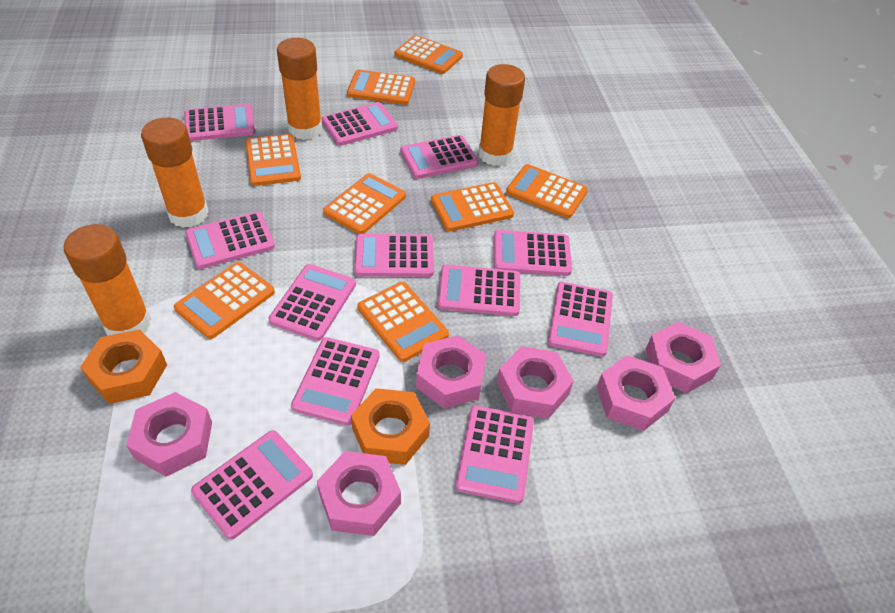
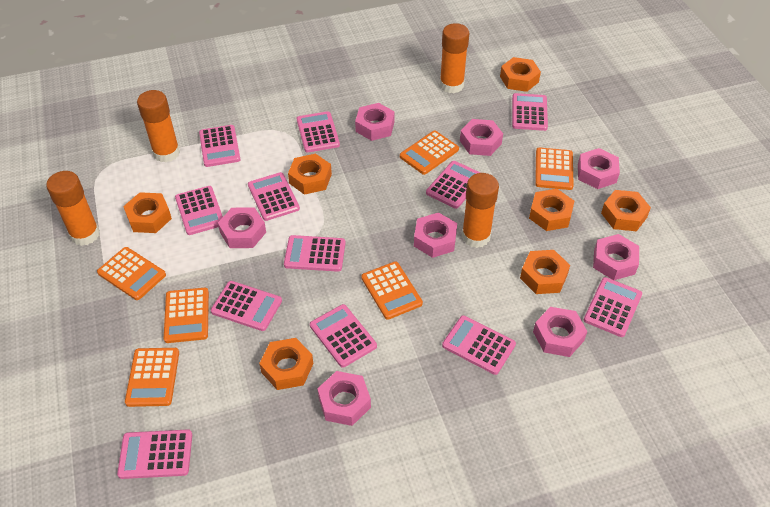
orange calculator: [174,262,275,339] [245,134,301,186] [323,173,406,234] [347,70,415,105] [357,282,449,362] [395,35,463,74] [431,182,514,232] [506,164,588,218] = 8 -> [97,247,166,300] [125,348,179,407] [164,288,209,343] [361,261,423,320] [400,131,459,175] [535,148,574,190] = 6
orange nut: [80,329,167,404] [351,388,430,465] = 2 -> [123,192,172,233] [259,338,313,390] [288,154,332,195] [500,57,541,92] [520,250,570,294] [529,189,574,231] [601,190,651,231] = 7
pink nut: [126,392,212,477] [317,451,401,536] [416,335,487,409] [497,346,574,419] [597,355,675,431] [646,322,721,393] = 6 -> [218,207,266,248] [317,371,371,426] [355,103,395,141] [414,212,457,258] [460,119,503,156] [533,307,588,357] [578,148,620,189] [593,234,639,280] = 8

